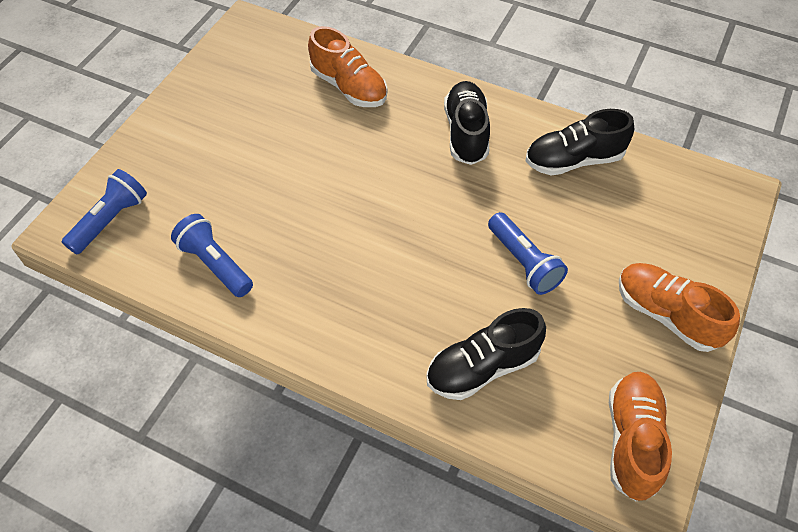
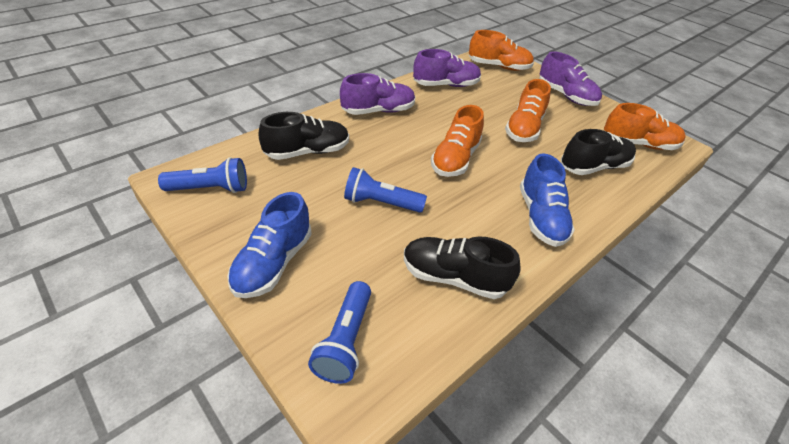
blue shoe: none = 0 -> [227,192,312,298] [520,153,575,247] = 2
orange shoe: [308,26,387,107] [609,372,672,501] [619,263,740,352] = 3 -> [431,105,484,177] [469,30,534,71] [505,79,551,142] [604,103,686,150] = 4
purple shoe: none = 0 -> [340,73,415,115] [413,49,481,87] [539,51,602,106] = 3

